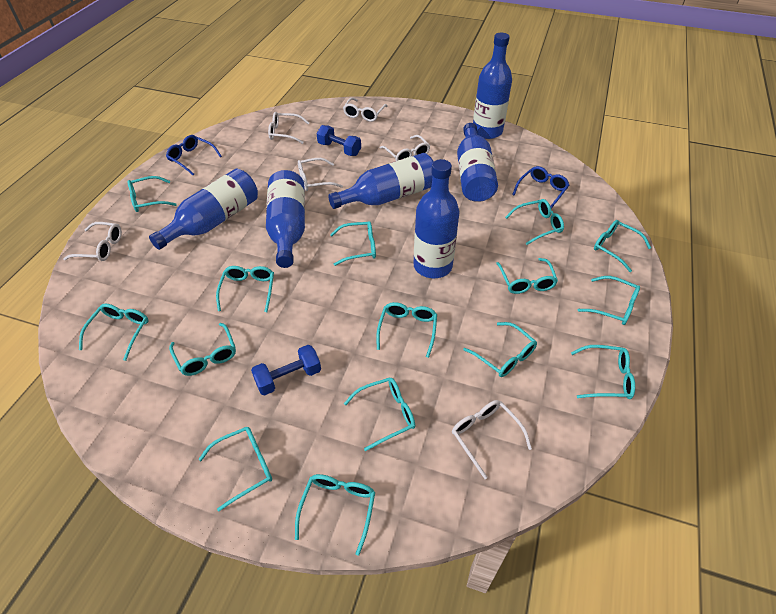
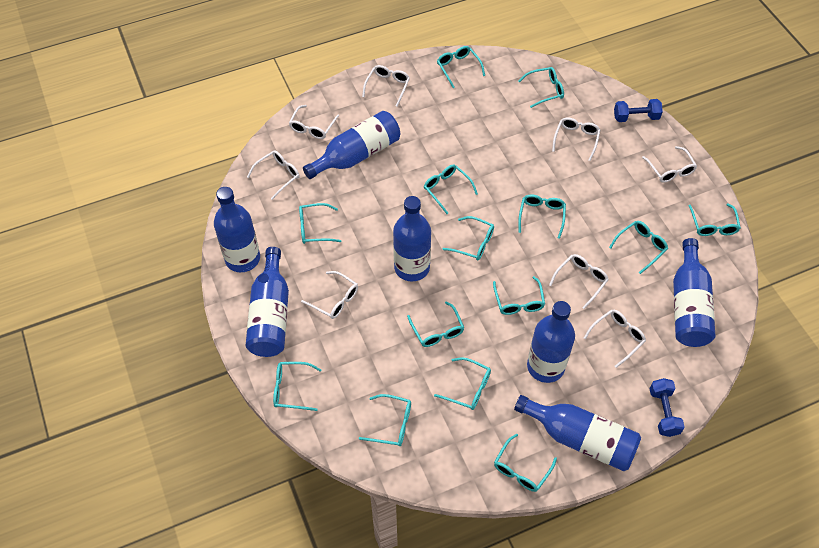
blue bottle: [149,169,258,250] [266,170,305,268] [328,153,434,209] [413,159,460,278] [457,123,498,202] [473,33,512,139] = 6 -> [214,187,260,272] [245,247,289,357] [303,111,400,179] [393,196,431,282] [514,395,641,471] [527,301,575,383] [673,238,715,347] = 7
blue glasses: [166,135,222,175] [512,166,569,208] = 2 -> none = 0
turquoise glasses: [79,304,149,361] [127,176,177,212] [169,323,236,376] [198,427,272,511] [216,266,274,312] [295,474,375,555] [330,221,376,266] [344,377,415,451] [376,302,437,358] [463,322,537,377] [496,258,558,294] [505,199,564,245] [571,345,635,399] [578,276,640,325] [594,220,651,272] = 15 -> [273,362,321,411] [299,203,341,244] [359,394,411,446] [407,301,464,347] [424,165,478,214] [434,357,491,410] [437,46,485,88] [443,216,494,260] [493,276,545,315] [494,434,557,492] [518,67,564,108] [518,195,566,239] [609,221,668,274] [689,204,741,236] = 14
white glasses: [63,222,122,261] [268,112,309,144] [298,158,343,191] [343,97,388,122] [380,135,430,161] [452,400,532,479] = 6 -> [247,151,300,200] [289,105,339,139] [301,271,358,319] [362,65,410,107] [549,254,609,309] [552,117,600,161] [584,310,646,368] [642,146,697,183] = 8

